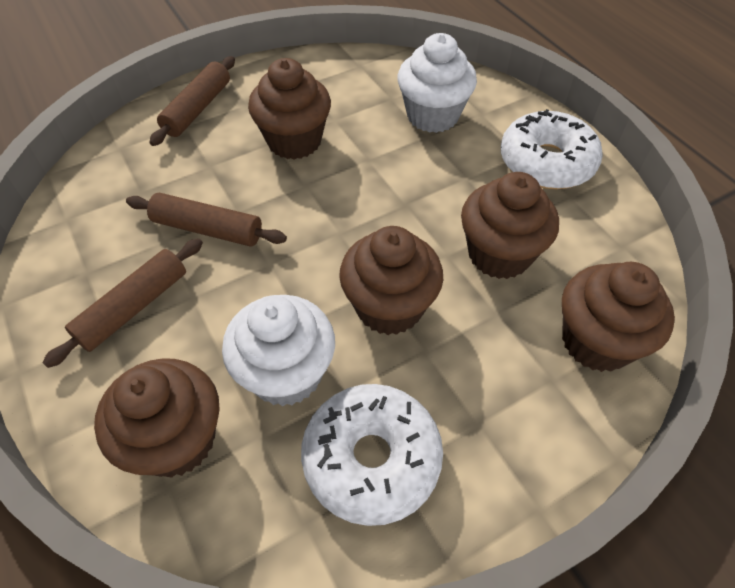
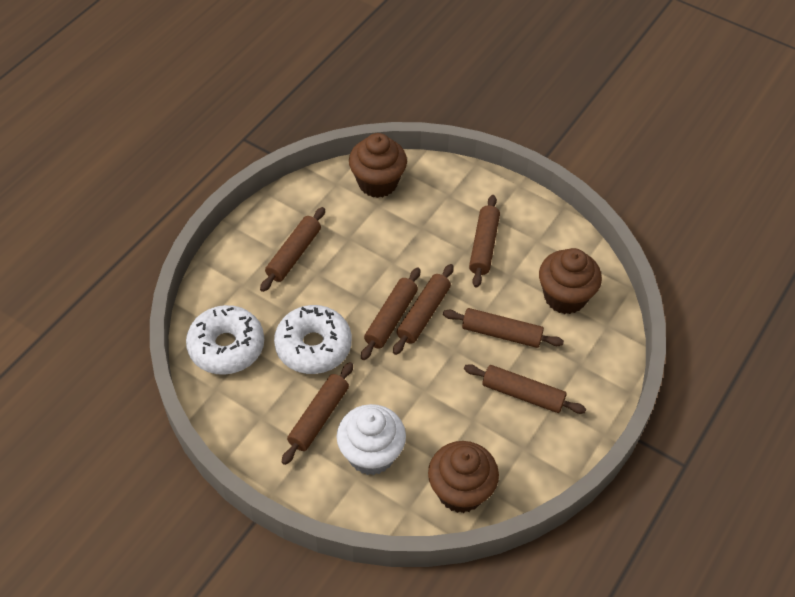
brown cupcake: [94,358,220,478] [248,58,331,159] [339,226,443,335] [461,172,559,279] [562,262,675,372] = 5 -> [349,133,407,198] [428,441,499,513] [539,248,602,314] = 3
brown rolling pin: [42,238,203,368] [126,193,287,247] [149,56,235,146] = 3 -> [260,207,325,292] [282,362,353,465] [361,268,420,360] [393,264,454,355] [443,308,564,348] [464,364,586,414] [469,195,500,288] = 7
white cupcake: [222,295,335,407] [398,33,477,133] = 2 -> [336,404,406,475] = 1

